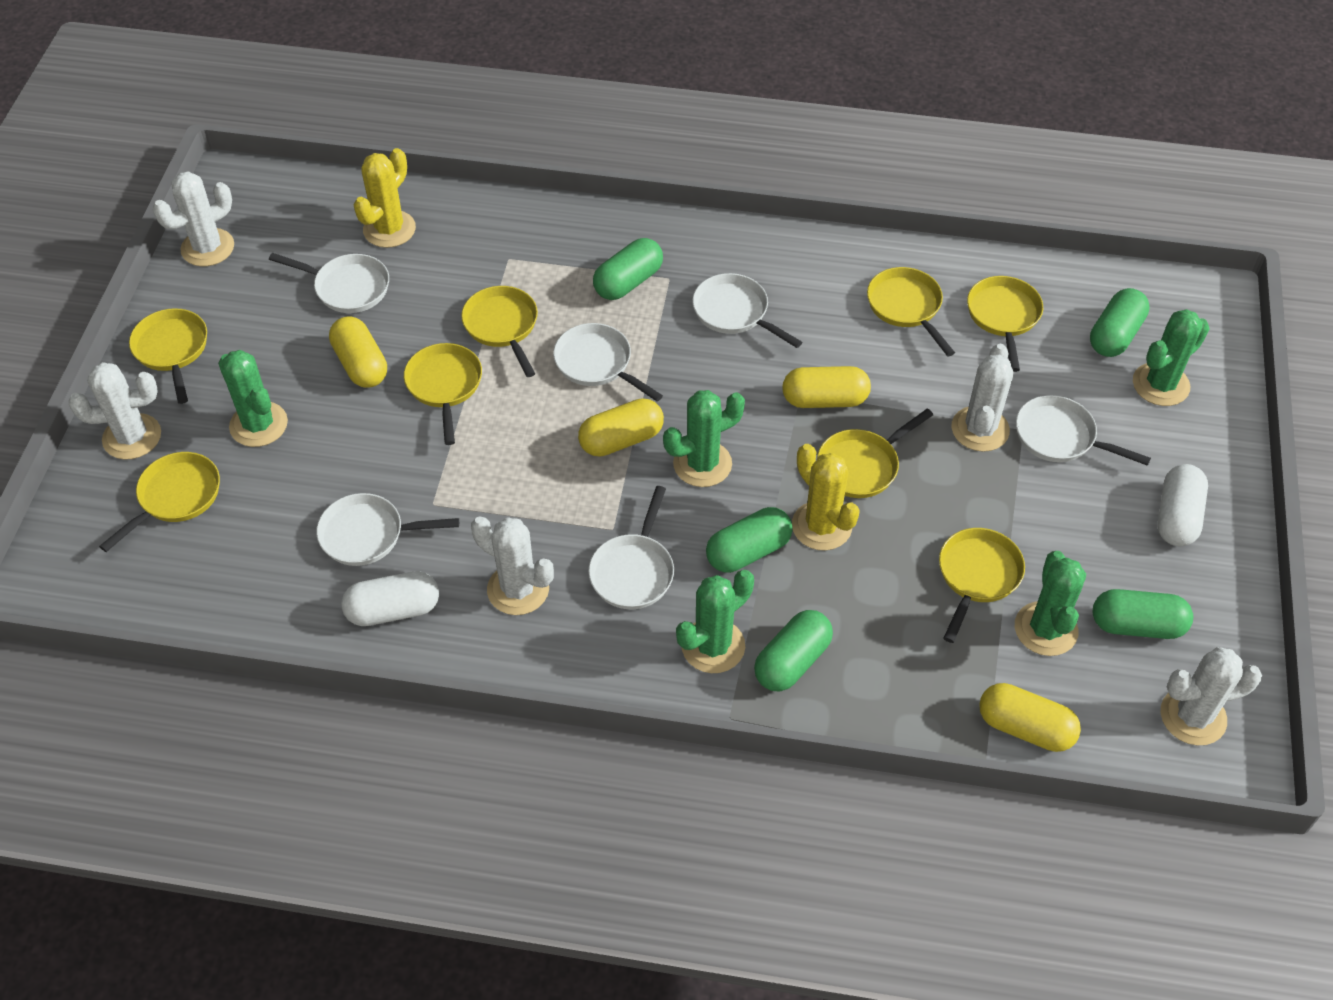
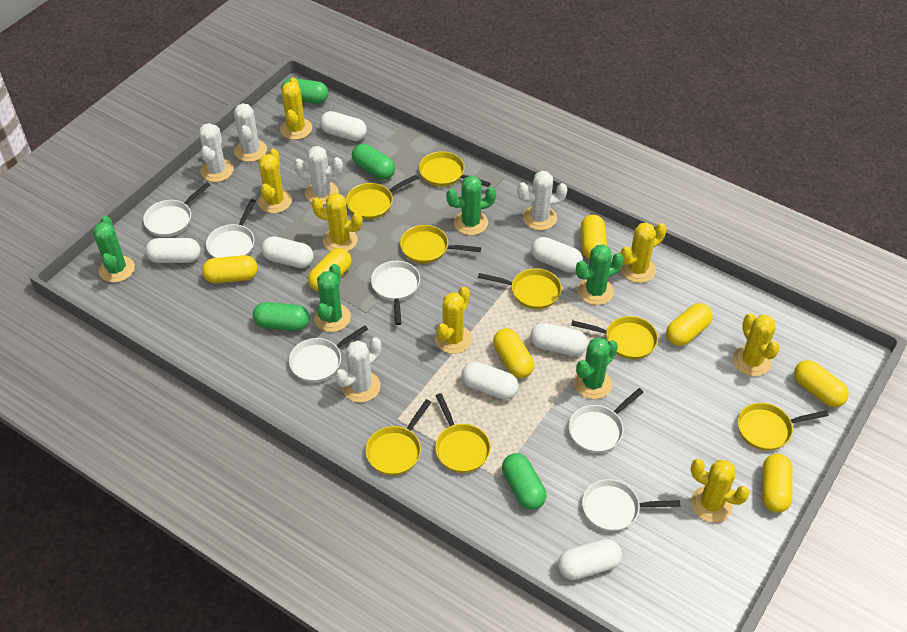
green capsule: [593,238,663,300] [706,507,793,573] [754,610,833,691] [1090,288,1150,357] [1093,589,1193,639] = 5 -> [253,302,309,331] [281,78,328,104] [352,144,395,180] [502,453,546,510] = 4
white capsule: [341,571,439,626] [1157,464,1208,546] = 2 -> [145,238,201,263] [261,236,314,268] [320,111,367,141] [462,362,519,400] [530,323,588,356] [531,237,583,273] [558,539,622,580] = 7
yellow cactus: [354,148,416,248] [792,444,860,551] = 2 -> [258,149,292,213] [280,78,312,140] [312,193,363,251] [435,287,472,354] [620,223,666,283] [691,459,750,523] [733,313,780,376] = 7
yellow capsule: [329,316,387,388] [578,398,664,457] [782,366,871,408] [979,683,1081,752] = 4 -> [202,255,258,283] [308,248,352,292] [493,329,534,378] [581,215,607,260] [666,303,713,346] [762,454,793,513] [794,360,849,407] = 7

